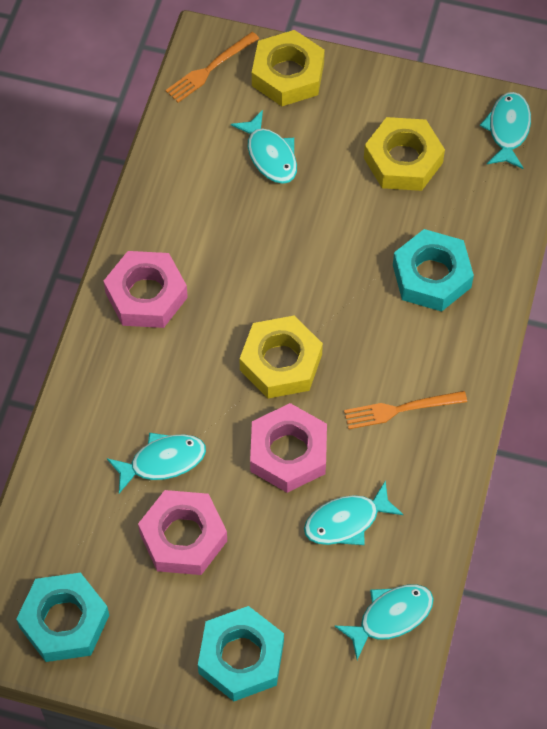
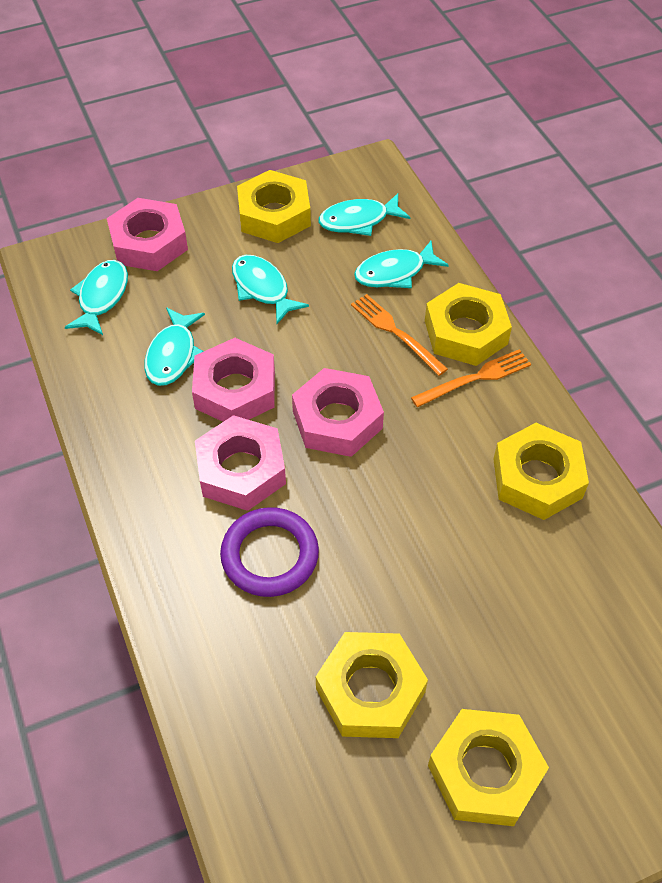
pink nut: [104,251,188,328] [138,490,227,575] [250,403,327,493] = 3 -> [107,198,188,271] [192,338,275,422] [195,415,286,511] [292,368,384,457] = 4
purple ring: none = 0 -> [220,507,319,597] = 1
turquoise nut: [16,572,109,662] [198,606,284,701] [393,229,474,312] = 3 -> none = 0
yellow nut: [239,316,323,398] [252,30,325,106] [364,117,445,191] = 3 -> [237,170,311,243] [316,632,428,738] [425,283,512,366] [428,709,549,826] [493,423,589,520] = 5

